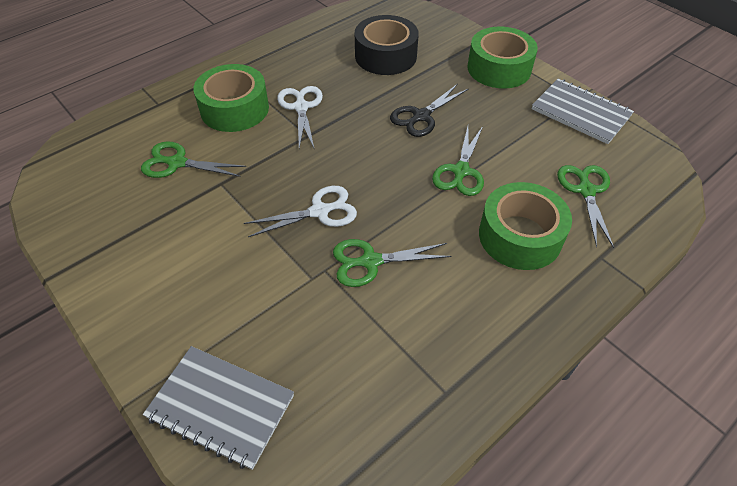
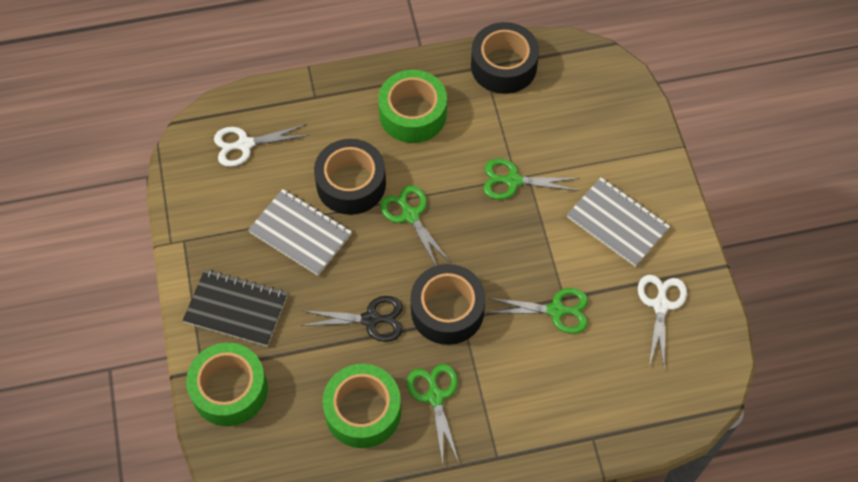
black notebook: none = 0 -> [183,270,288,346] = 1
black tape: [355,15,419,75] = 1 -> [314,139,386,215] [411,264,486,345] [471,22,539,94] = 3

